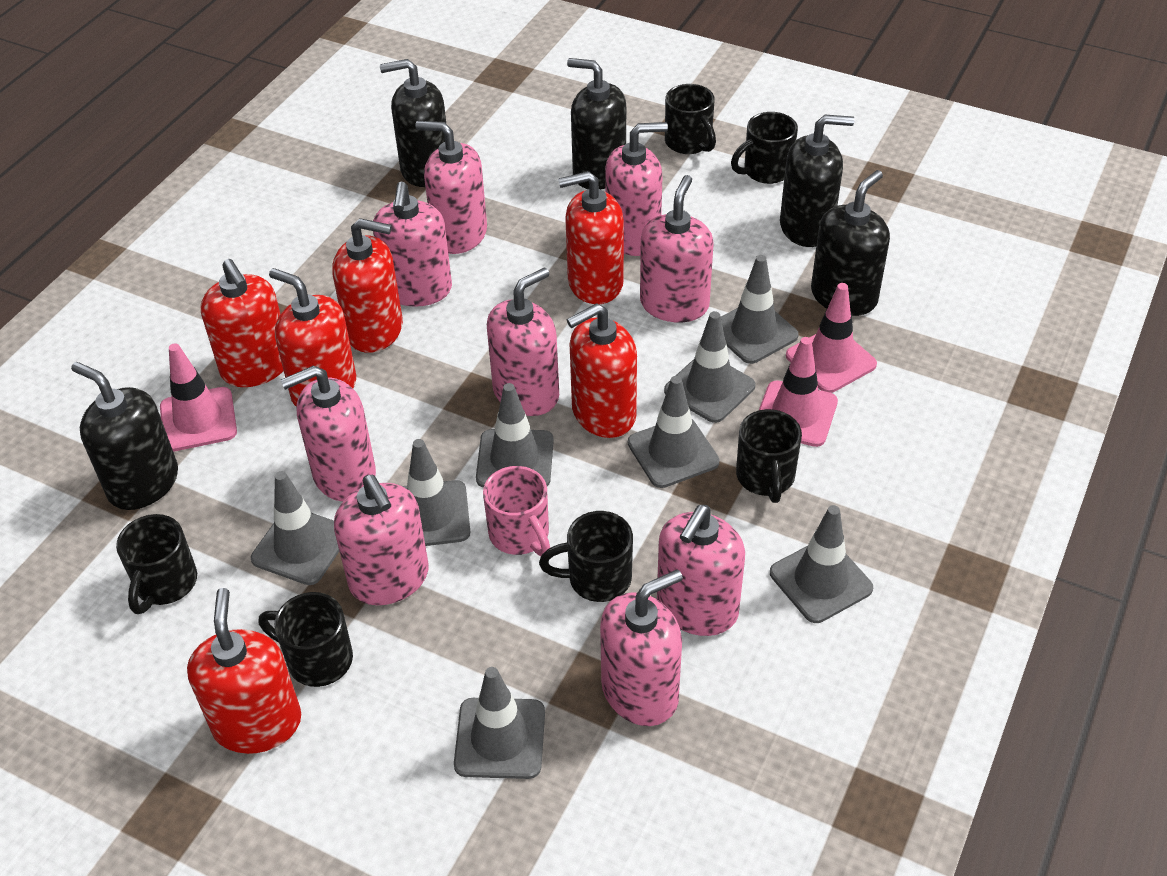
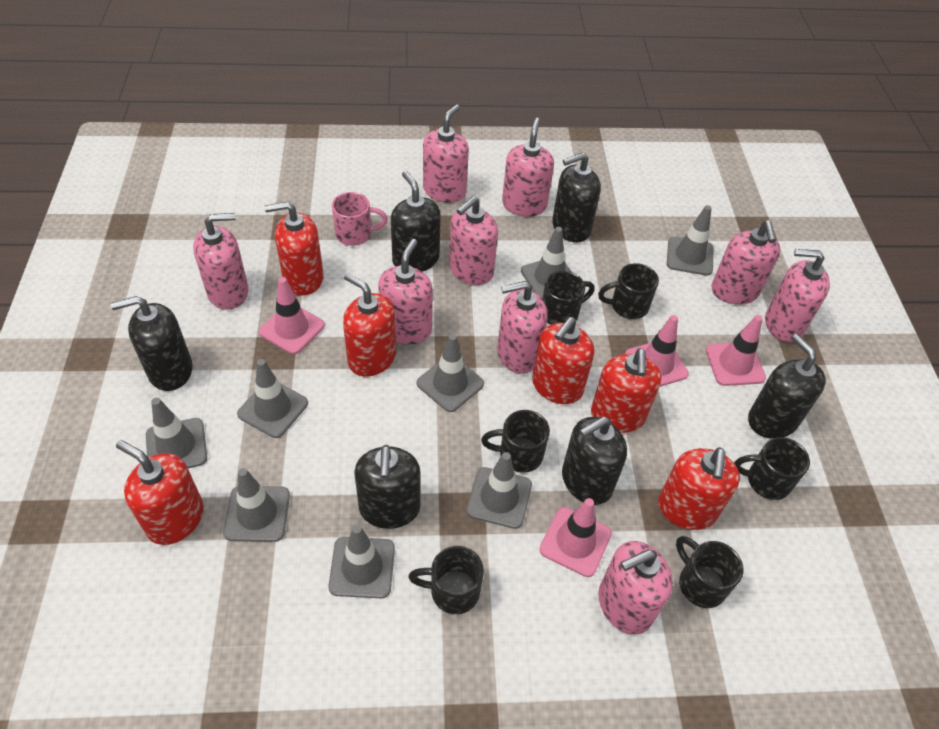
black soap dispenser: [71,362,178,510] [380,59,446,187] [567,58,626,189] [780,115,855,247] [811,170,890,316] = 5 -> [110,296,192,391] [354,445,421,529] [391,171,441,272] [552,152,601,242] [562,416,627,505] [748,334,826,439] = 6
pink traffic cone: [160,343,237,451] [759,337,838,447] [786,283,877,393] = 3 -> [259,277,325,354] [539,498,612,577] [625,315,689,387] [706,315,766,386] = 4

